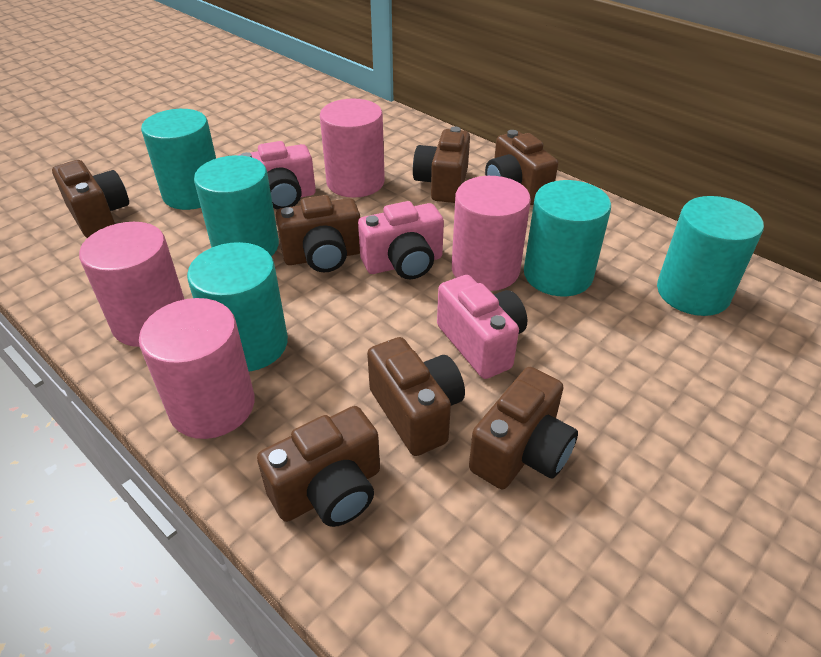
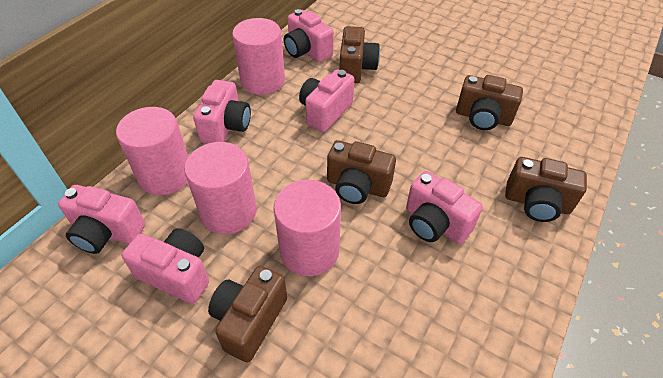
brown camera: [52,160,129,238] [257,406,380,527] [276,195,360,272] [367,337,465,456] [413,126,470,203] [469,367,578,489] [485,130,558,205] = 7 -> [208,266,287,363] [327,140,396,204] [339,26,380,83] [456,75,523,130] [505,157,587,222] = 5
pink camera: [239,141,316,210] [358,201,444,279] [437,275,527,379] = 3 -> [58,185,145,254] [122,228,209,304] [193,80,251,144] [284,9,334,62] [299,70,354,132] [406,171,483,244] = 6
turquoise cylinder: [141,109,216,210] [187,242,288,371] [194,155,279,256] [524,180,611,296] [657,196,764,316] = 5 -> none = 0

